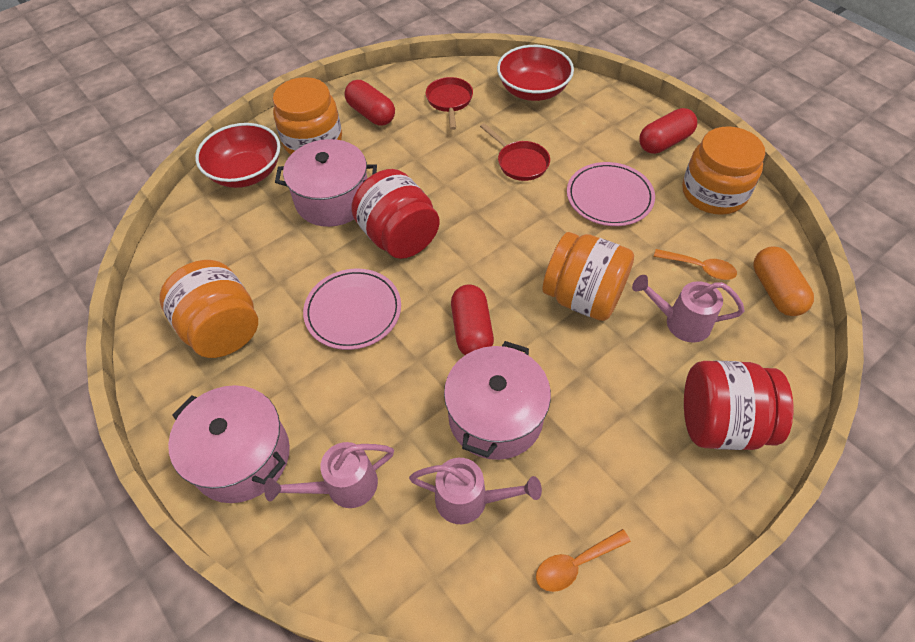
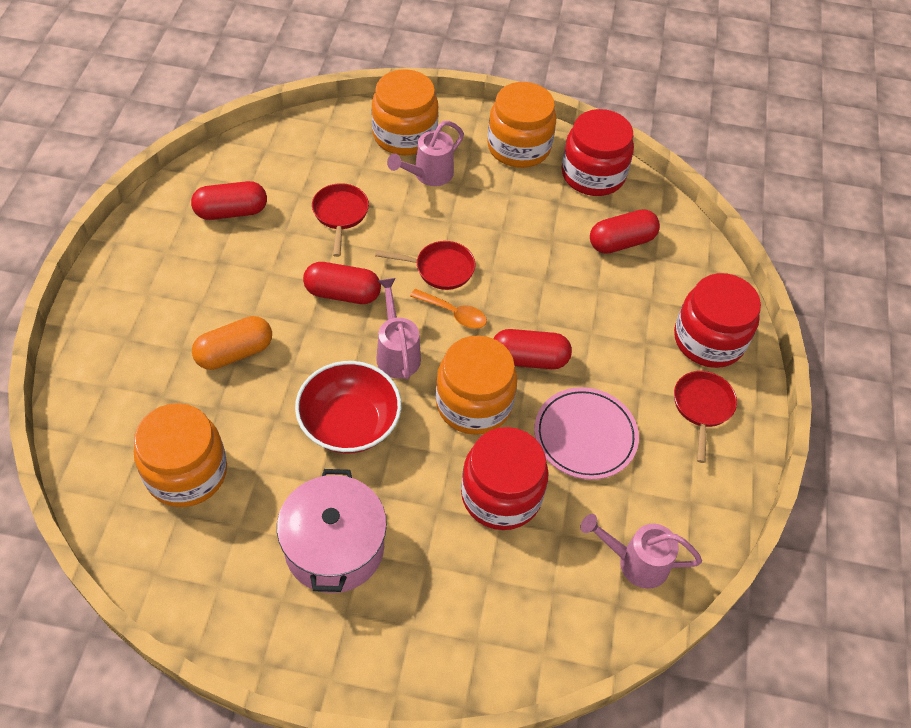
orange spoon: [536,529,631,592] [654,249,737,280] = 2 -> [410,289,487,329] = 1
pink plate: [303,269,401,350] [567,162,655,226] = 2 -> [534,387,639,480] = 1
pink pot: [168,385,290,503] [275,139,377,227] [444,341,551,460] = 3 -> [277,469,387,593] = 1
red bowl: [195,123,280,188] [497,45,574,101] = 2 -> [295,361,401,454] = 1
red capsule: [345,80,395,126] [451,284,494,355] [639,108,697,154] = 3 -> [191,181,267,220] [303,262,381,304] [493,329,572,369] [590,209,660,254] = 4
red jar: [351,169,440,259] [684,360,793,450] = 2 -> [461,427,549,530] [562,109,634,196] [674,273,761,368] = 3
red pan: [426,77,473,130] [480,123,550,181] = 2 -> [312,183,369,257] [375,241,475,290] [674,371,737,463] = 3

